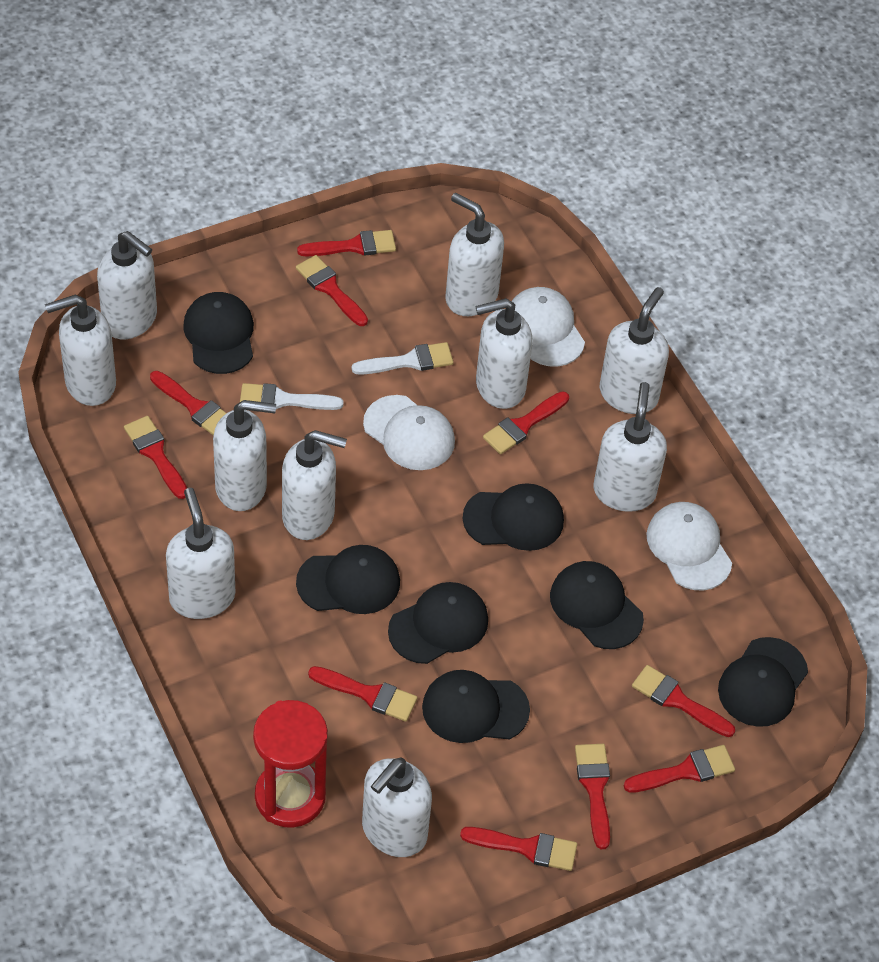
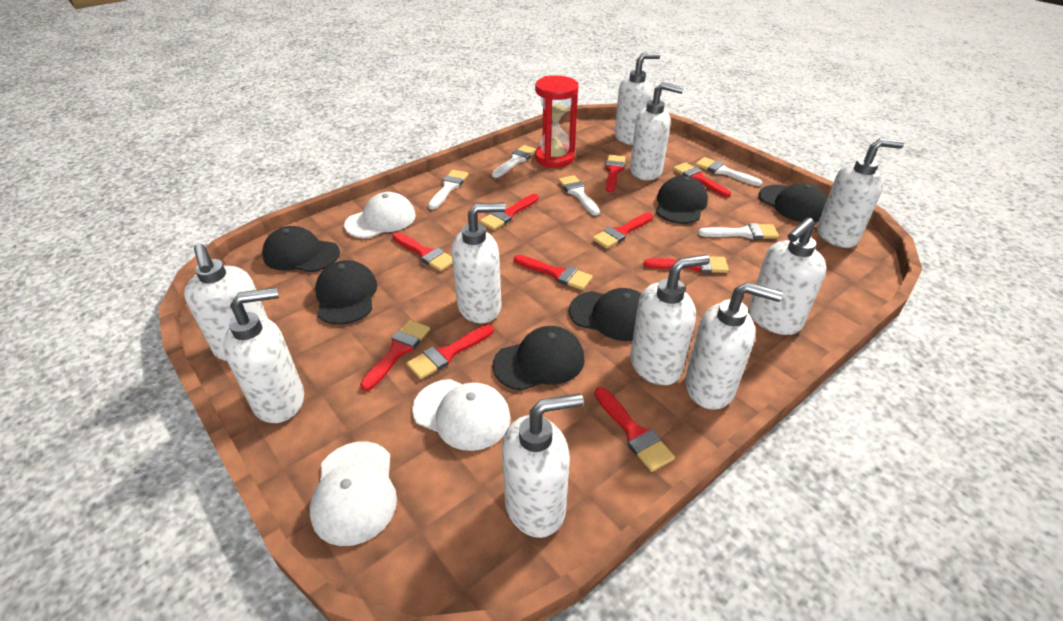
black cap: [183,292,254,374] [296,545,400,614] [388,582,488,664] [422,670,530,743] [463,483,564,551] [550,561,644,649] [718,637,808,727] = 7 -> [262,226,340,272] [315,260,377,325] [493,326,585,391] [569,288,642,341] [656,176,708,224] [758,183,827,222] = 6
white brush: [240,383,344,410] [351,342,454,375] = 2 -> [428,170,469,210] [492,145,536,178] [558,175,600,216] [695,157,762,186] [698,223,779,239] = 5

